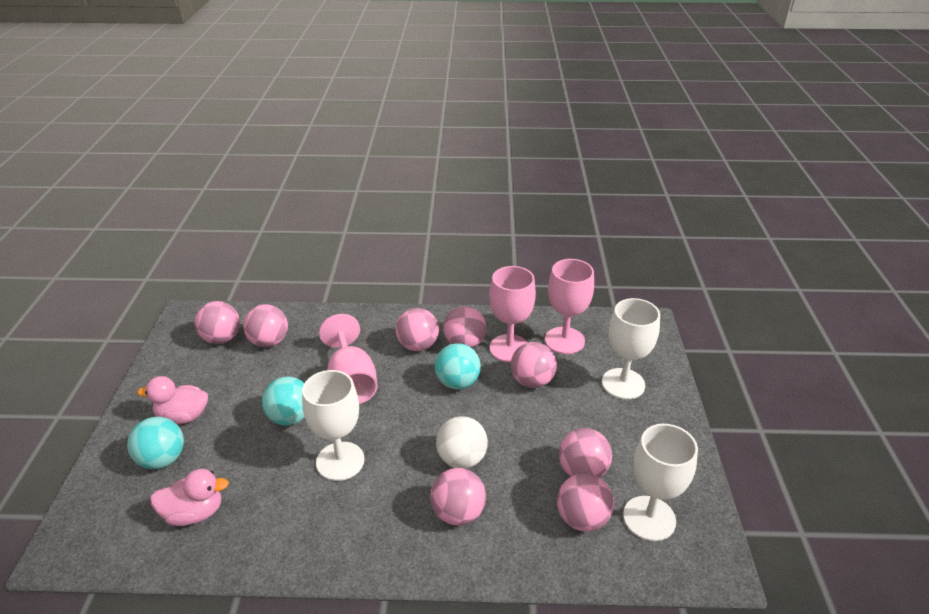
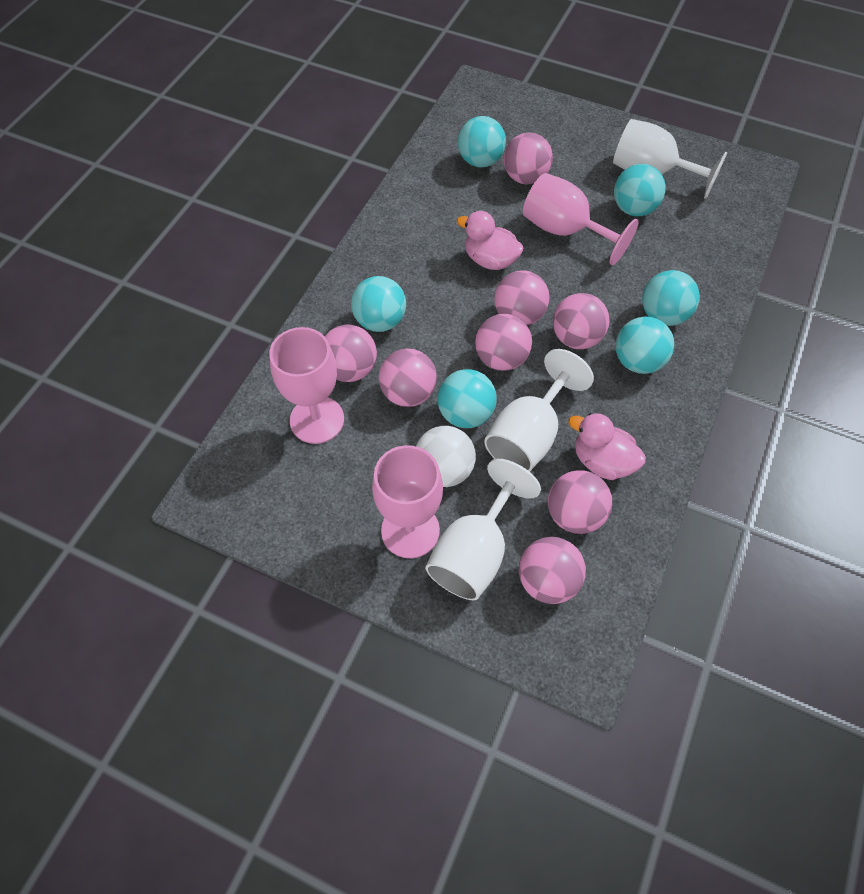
turquoise ball: [127,417,184,469] [262,377,305,426] [435,343,481,389] = 3 -> [351,276,406,332] [438,369,497,428] [458,116,506,168] [614,164,666,216] [615,317,674,374] [642,270,700,326] = 6

